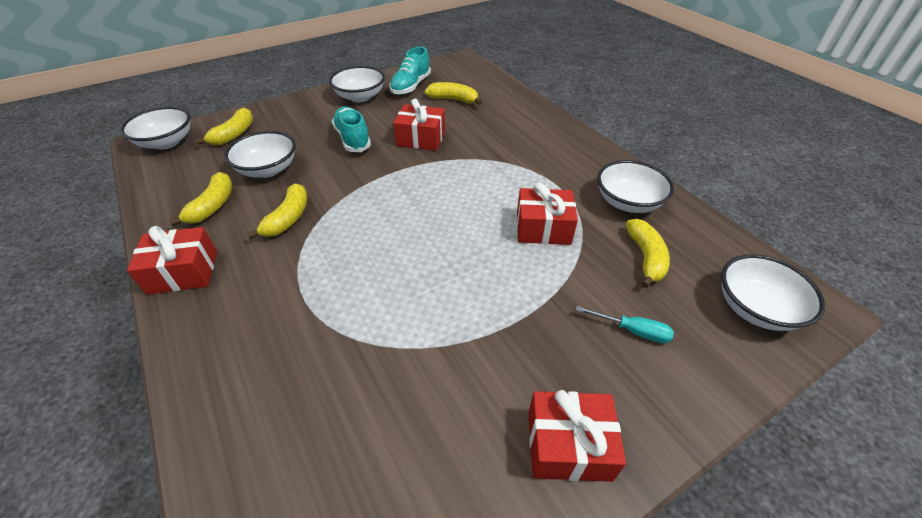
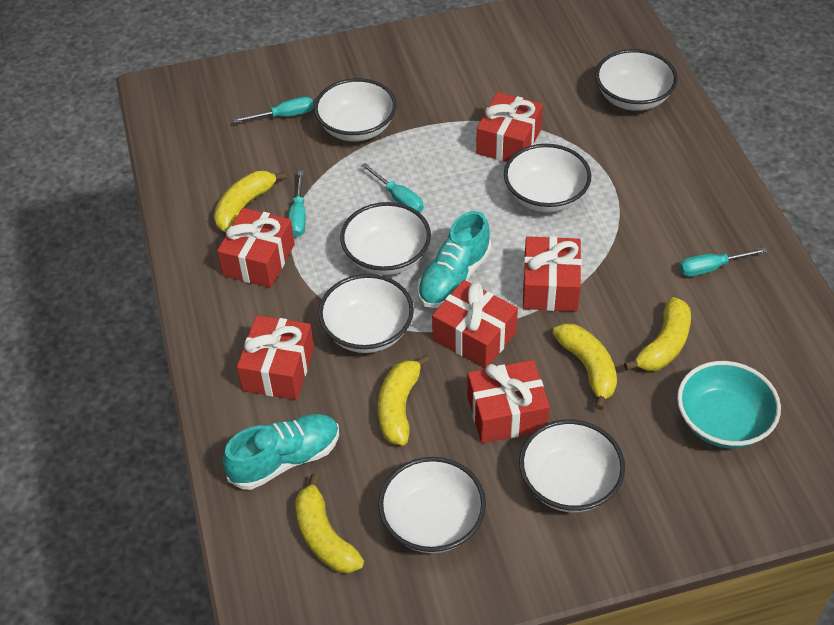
red gift: [127,226,217,295] [393,99,445,151] [517,183,578,245] [528,390,626,482] = 4 -> [217,208,295,288] [237,315,314,400] [432,280,518,369] [467,360,550,443] [476,92,543,162] [523,236,582,312] = 6
turquoise bowl: none = 0 -> [677,361,781,448] = 1
turquoise screwdriver: [576,306,674,343] = 1 -> [233,97,314,123] [288,171,306,238] [361,163,424,213] [679,247,768,277] = 4
white bowl: [120,107,190,150] [225,131,296,178] [329,66,385,102] [597,160,674,213] [721,254,825,331] = 5 -> [314,78,397,141] [318,274,414,353] [340,202,431,275] [378,457,486,553] [504,144,591,212] [519,420,625,512] [595,49,678,111] = 7

